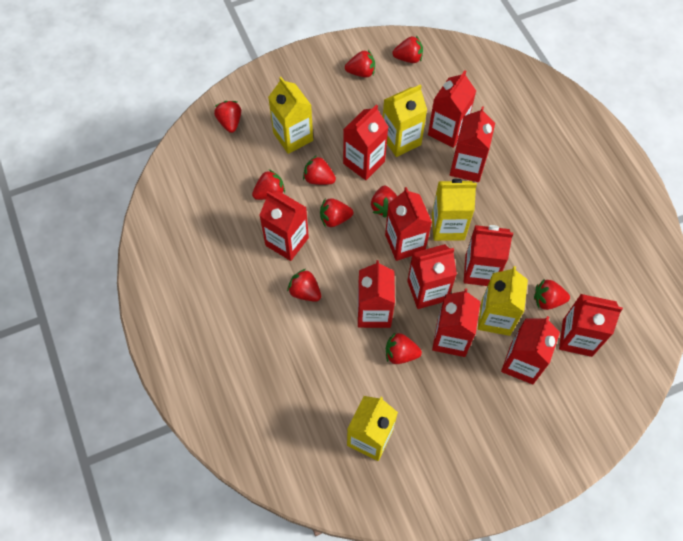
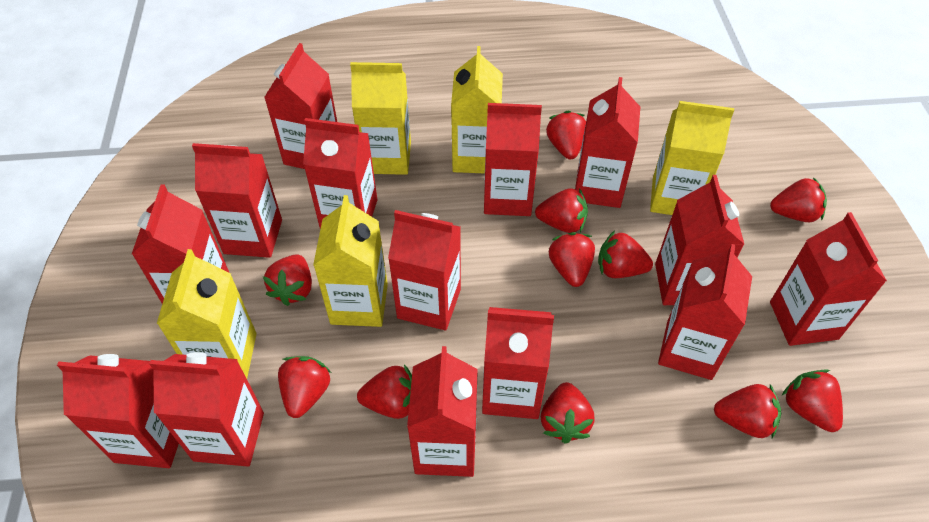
red carton: [259,191,309,261] [343,104,388,180] [358,260,395,328] [385,187,432,261] [407,244,457,309] [428,70,476,148] [432,288,480,357] [450,106,495,182] [464,225,513,286] [501,316,560,384] [559,294,623,357] = 11 -> [57,354,179,468] [132,184,230,304] [149,352,264,467] [192,143,282,258] [264,43,337,169] [303,118,378,229] [388,210,461,330] [407,346,478,477] [482,307,554,419] [484,103,542,216] [575,77,640,208] [655,175,745,305] [658,244,752,380] [770,212,887,346] = 14
red strawberry: [214,101,241,133] [252,169,285,200] [287,269,321,302] [303,155,336,185] [320,198,353,227] [345,50,375,77] [371,186,397,218] [386,332,422,364] [392,36,423,63] [534,279,570,310] = 10 -> [263,254,312,306] [278,356,331,418] [357,364,412,419] [535,188,588,233] [541,382,595,444] [546,110,586,159] [549,232,595,287] [598,231,653,278] [714,384,781,438] [770,177,827,222] [782,369,843,432] = 11

